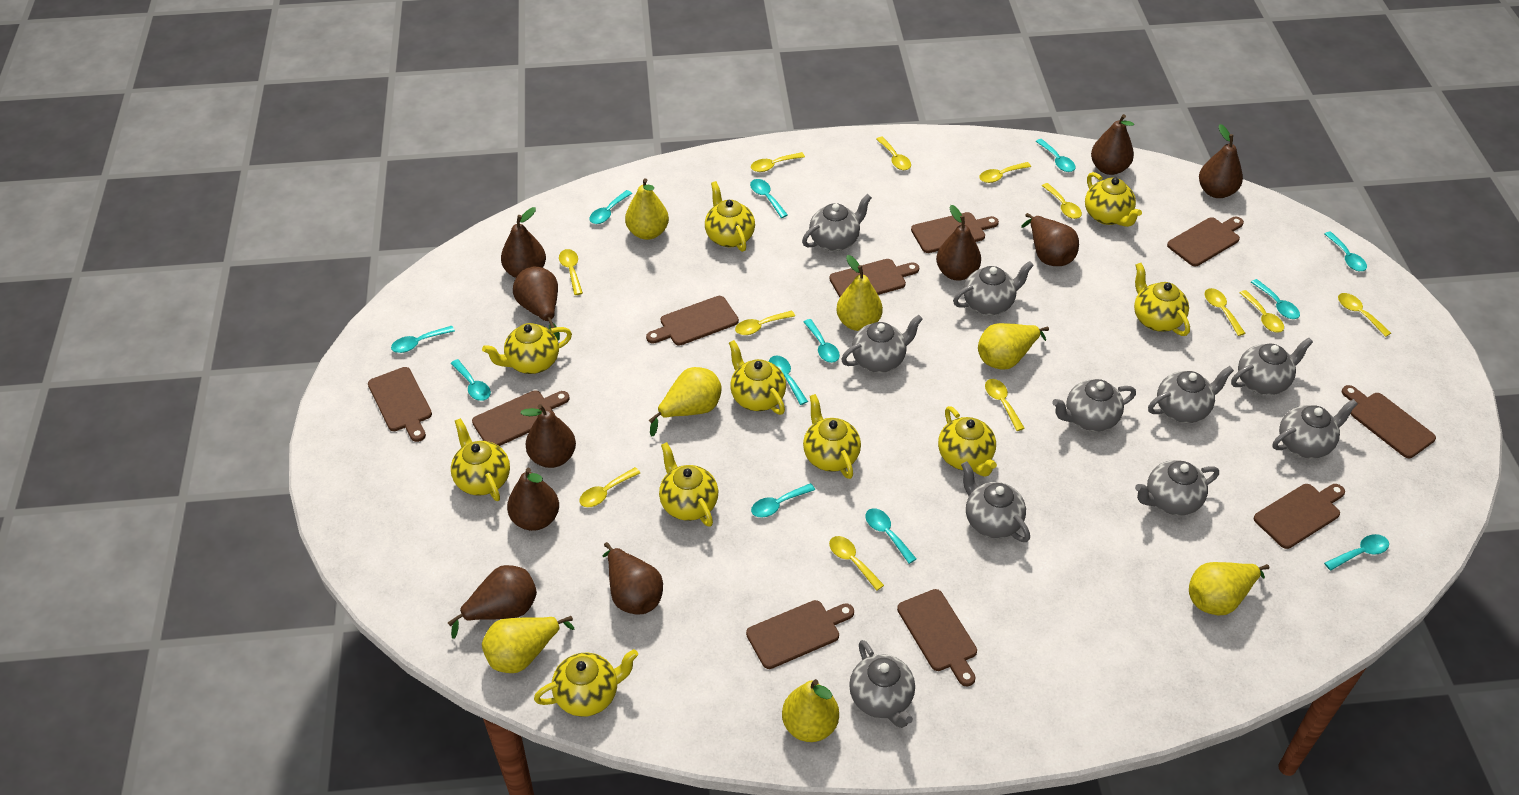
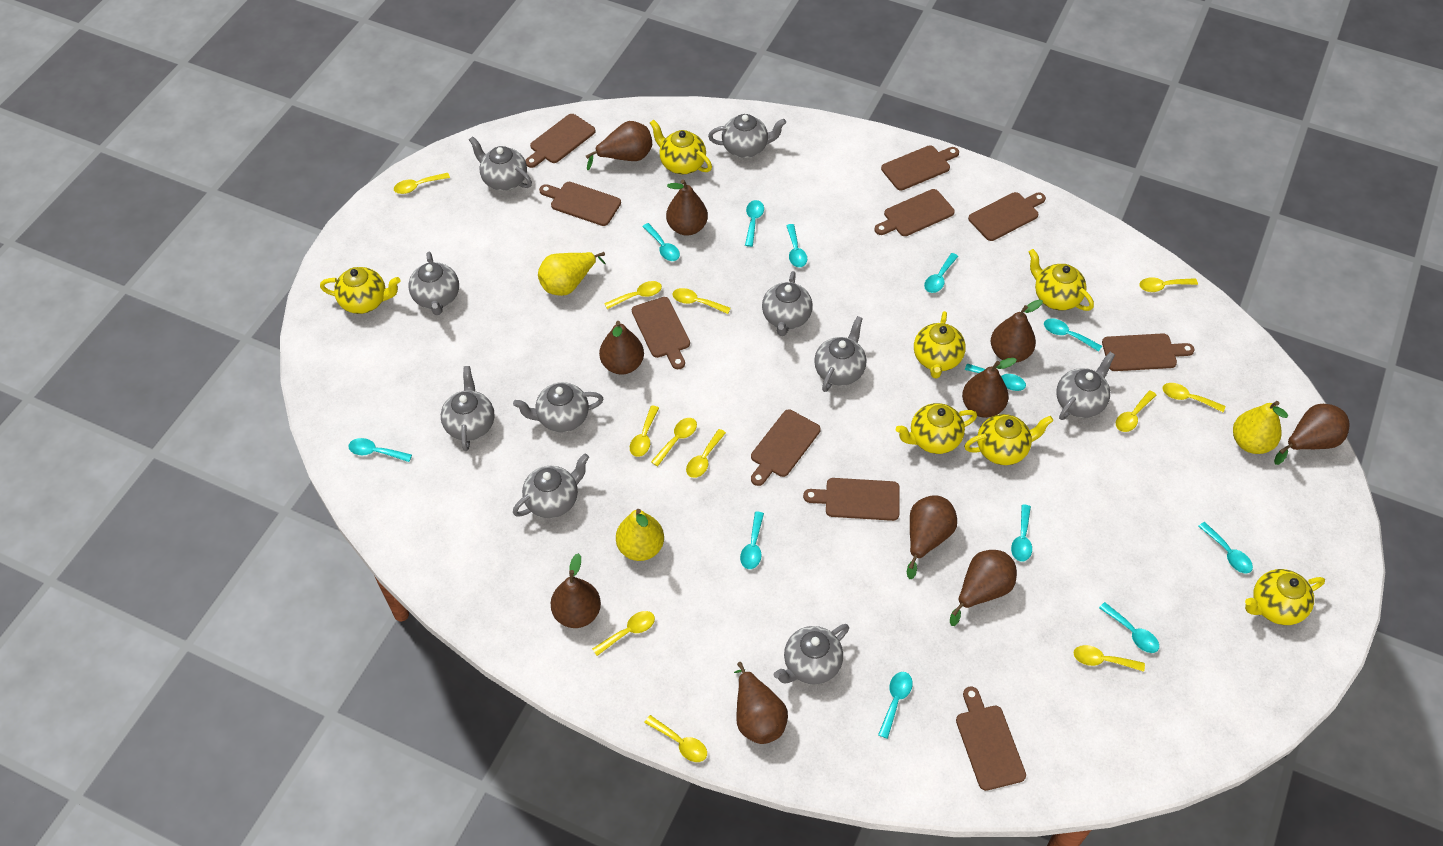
yellow pear: [482,616,574,673] [625,178,669,240] [649,367,722,436] [782,679,839,742] [836,255,883,331] [978,323,1049,370] [1189,562,1269,616] = 7 -> [538,252,606,296] [616,509,664,561] [1233,401,1288,454] = 3
yellow teapot: [451,418,510,501] [482,323,572,374] [534,649,638,717] [659,442,718,527] [705,181,755,252] [729,340,786,415] [803,394,861,479] [938,406,997,477] [1085,172,1142,227] [1134,263,1190,336] = 10 -> [320,267,401,314] [650,120,712,174] [896,403,977,454] [914,311,966,378] [964,414,1053,465] [1029,249,1094,311] [1245,569,1325,625] = 7

